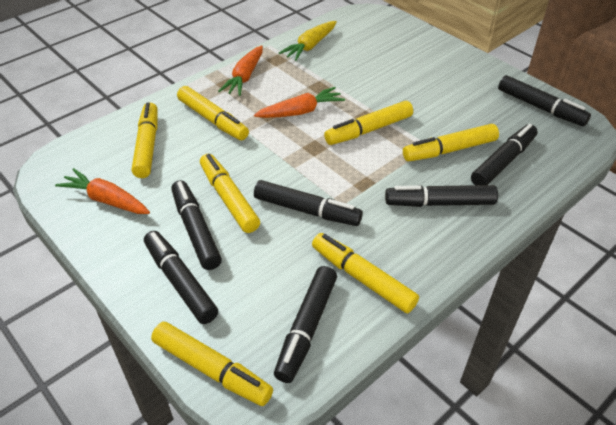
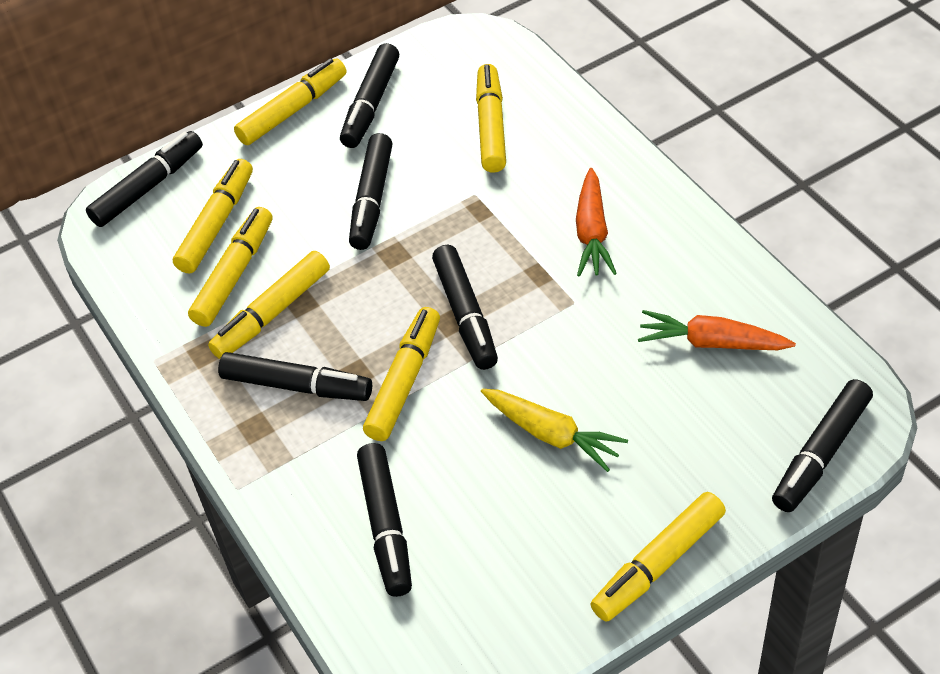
orange carrot: [55,168,150,214] [218,45,263,96] [254,87,345,118] = 3 -> [576,168,617,277] [638,310,796,350] = 2

